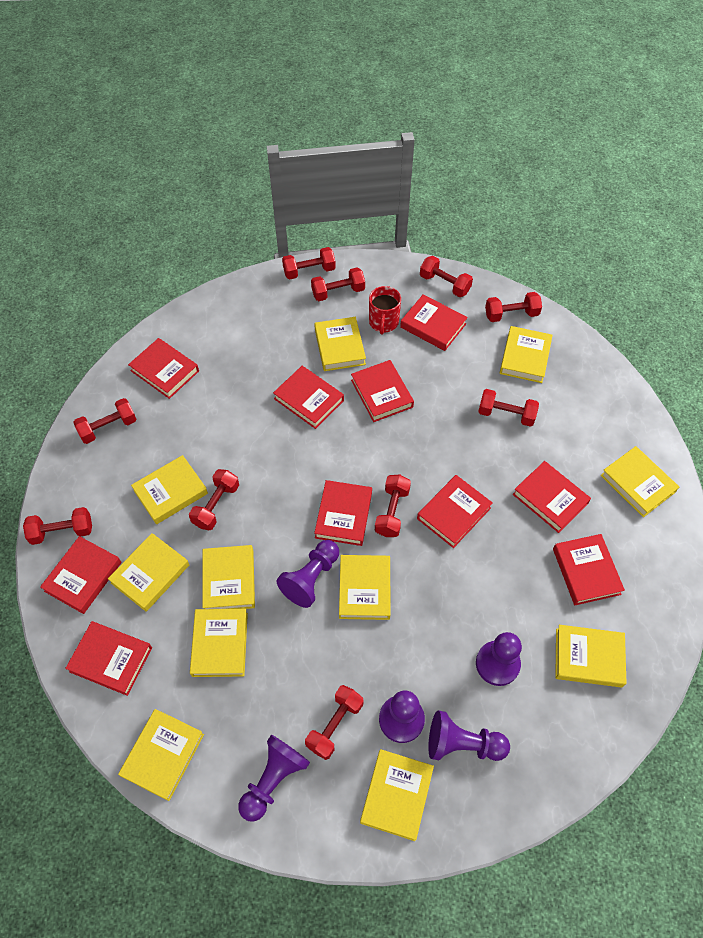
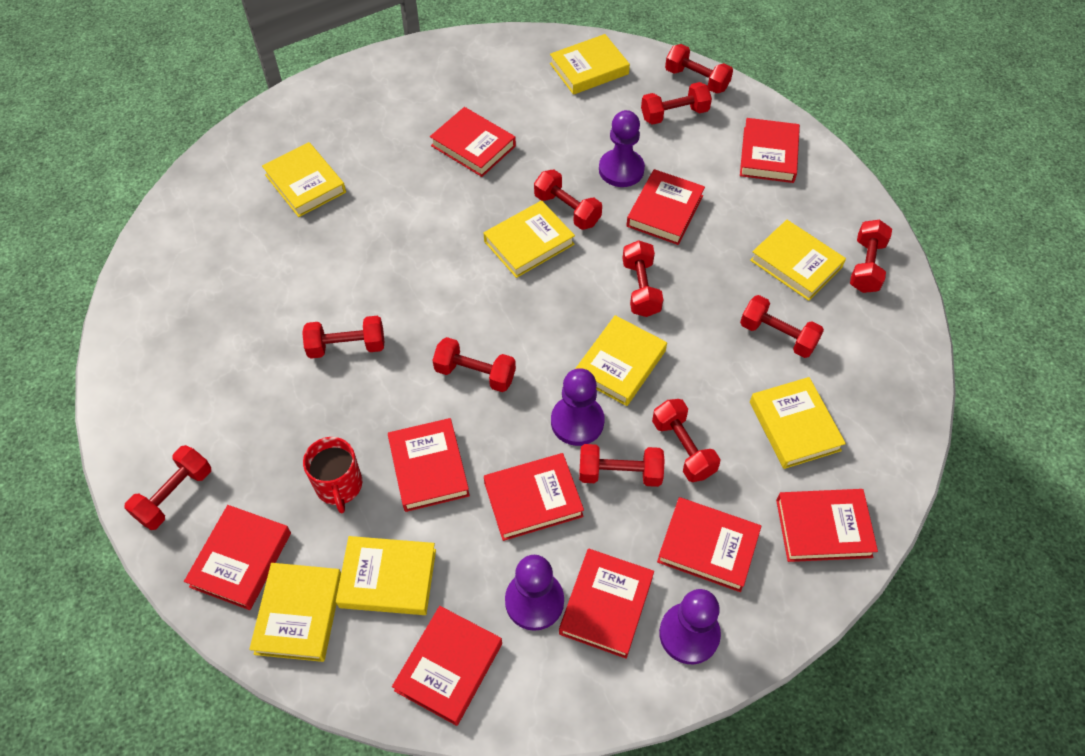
purple pawn: [238,735,310,822] [277,540,339,608] [379,691,425,743] [428,710,510,761] [476,632,522,686] = 5 -> [505,555,564,631] [551,368,605,446] [599,110,645,187] [659,589,721,664] = 4
red dumbbell: [23,507,92,545] [73,398,136,444] [189,469,239,530] [282,247,336,280] [305,685,363,760] [311,267,365,301] [375,475,411,537] [420,256,473,297] [478,389,539,427] [485,292,542,322] = 10 -> [124,445,211,530] [302,316,384,359] [433,337,516,392] [534,169,602,230] [579,444,665,487] [622,240,663,317] [641,82,712,125] [652,399,720,482] [665,44,733,94] [740,295,824,358] [850,220,892,293] = 11
yellow book: [108,533,189,612] [118,709,204,801] [131,455,208,524] [190,609,248,677] [202,545,255,609] [314,317,366,371] [339,555,391,620] [360,749,434,841] [500,326,553,383] [555,625,627,688] [601,446,679,517] = 11 -> [249,563,341,662] [262,142,346,217] [336,536,436,615] [484,200,575,278] [550,34,630,95] [575,315,667,406] [750,220,846,301] [750,377,846,469] = 8

